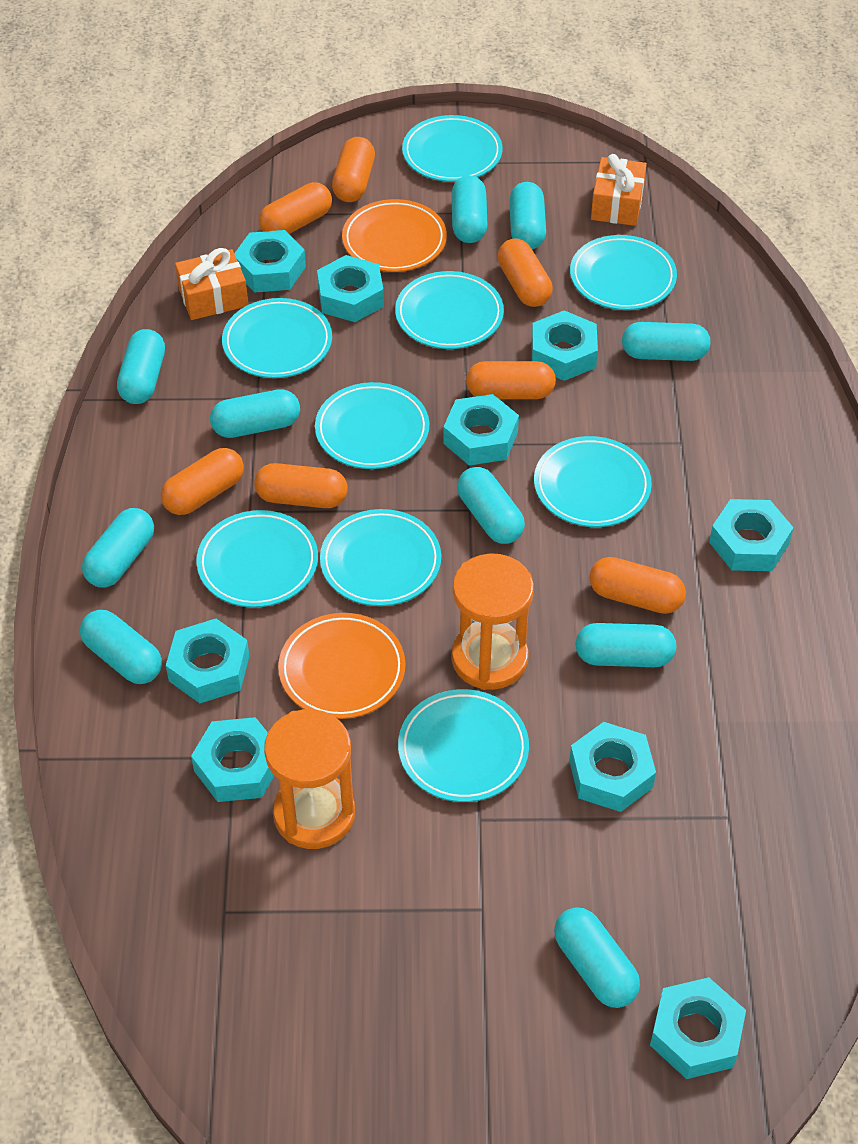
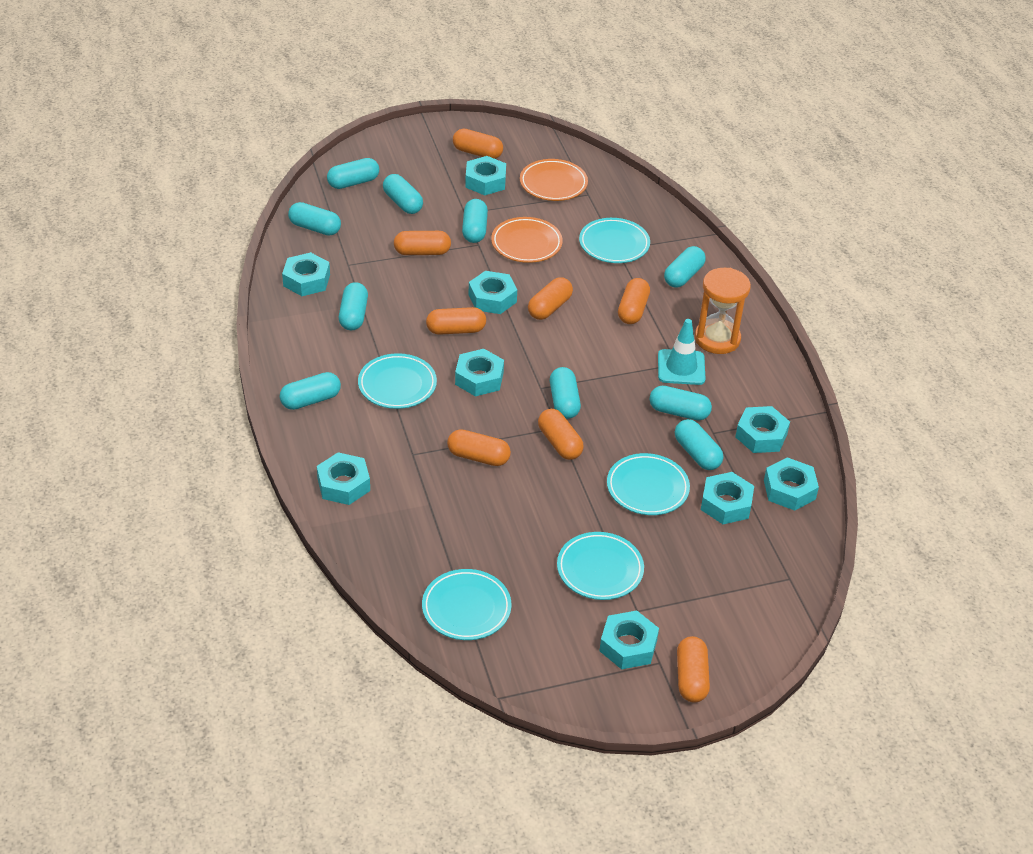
orange capsule: [161,448,244,515] [254,463,348,508] [259,182,332,234] [332,137,375,202] [466,361,556,399] [497,238,553,307] [589,557,686,614] = 7 -> [394,231,451,255] [426,307,486,335] [447,429,511,466] [453,129,503,159] [528,277,573,320] [538,409,584,460] [618,278,650,324] [677,636,710,702] = 8
orange gift: [175,248,248,320] [591,154,647,226] = 2 -> none = 0
orange hourglass: [264,709,355,849] [451,553,534,690] = 2 -> [695,268,751,354] = 1
turquoise plate: [196,510,318,607] [222,298,332,378] [315,382,429,469] [320,509,441,606] [395,271,504,349] [398,689,529,802] [402,115,502,182] [534,436,652,527] [570,235,677,310] = 9 -> [358,353,437,409] [422,569,512,640] [557,532,644,600] [579,218,650,263] [607,453,690,515] = 5
turquoise traffic cone: none = 0 -> [658,319,706,385] = 1

